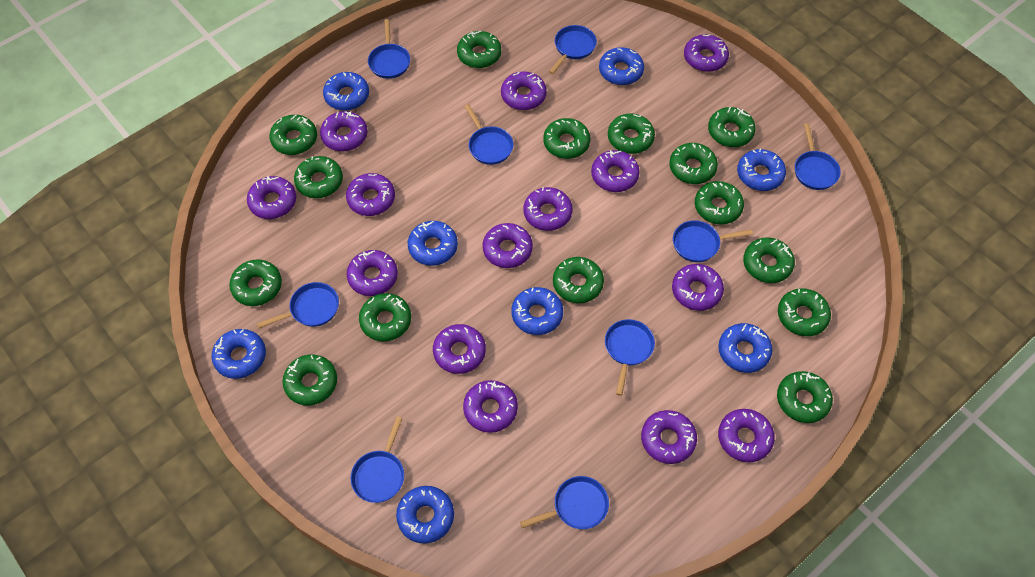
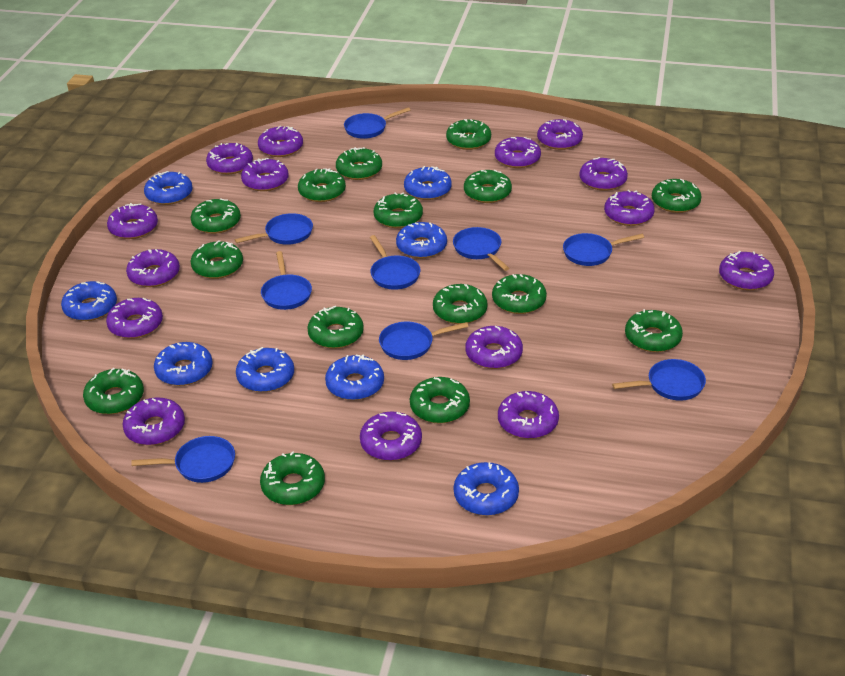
purple donut: [247,176,296,219] [320,111,368,152] [346,173,395,216] [347,250,398,296] [433,324,486,374] [463,380,518,433] [483,223,533,268] [501,71,547,110] [523,187,573,231] [591,150,640,192] [641,410,697,464] [672,264,724,311] [684,34,729,72] [718,409,775,462] = 14 -> [106,298,163,339] [107,203,158,239] [123,397,185,445] [126,249,180,287] [206,143,253,174] [241,158,289,191] [258,125,303,157] [360,412,422,461] [466,326,523,369] [495,137,541,168] [498,391,559,439] [537,119,583,150] [579,157,628,191] [604,190,655,226] [719,251,774,290] = 15

